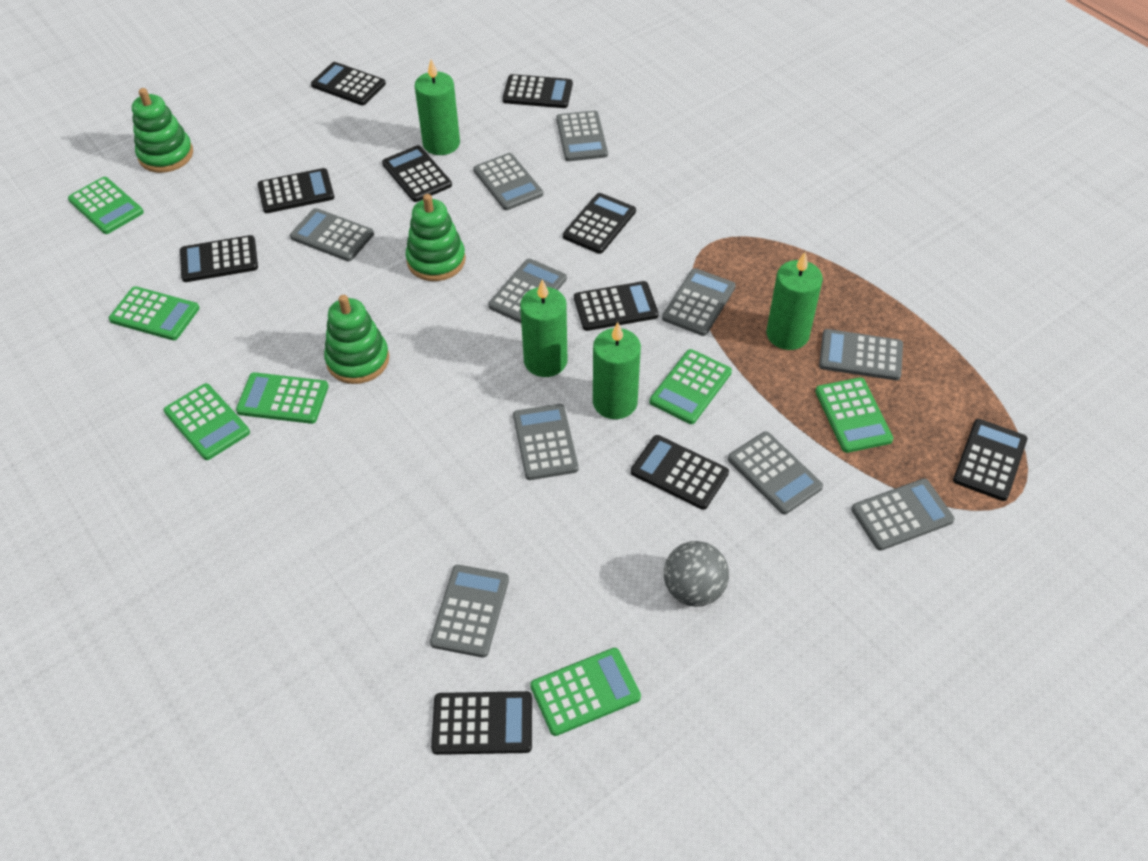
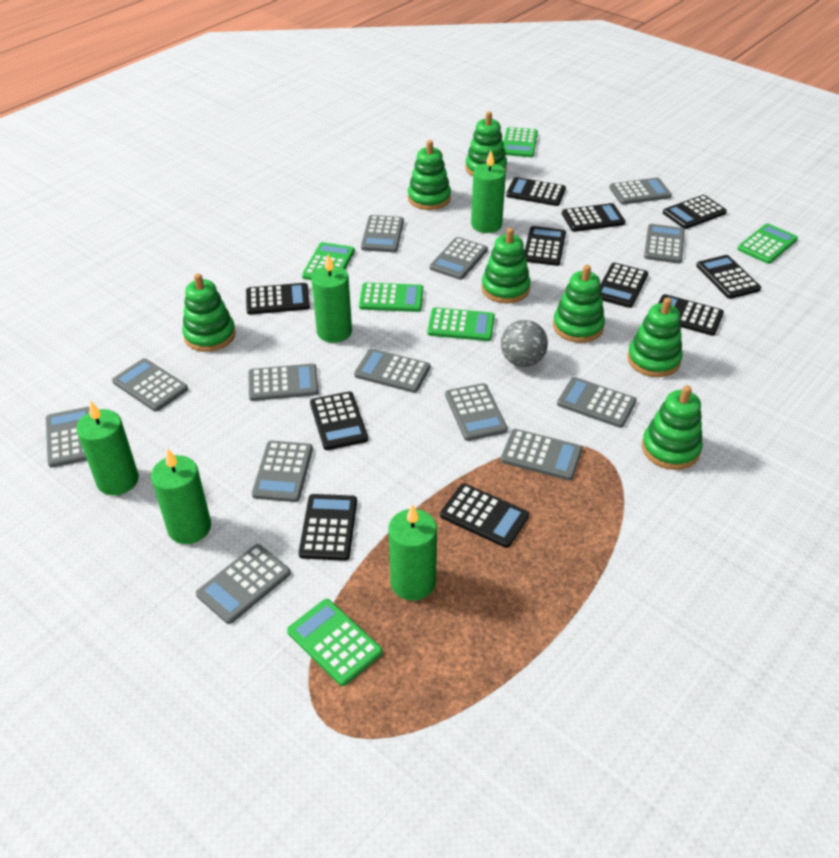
black calculator: [180,235,258,282] [258,168,334,213] [311,62,386,105] [382,145,452,202] [431,691,532,755] [502,74,573,108] [563,193,636,254] [574,281,659,331] [631,435,729,510] [953,419,1027,501] = 10 -> [246,283,310,315] [299,494,357,561] [310,391,368,450] [440,483,529,548] [506,177,566,206] [525,226,566,266] [562,203,625,232] [600,263,648,308] [658,294,724,336] [663,195,727,229] [696,255,761,299] = 11
green calculator: [68,177,144,234] [109,286,200,340] [164,383,250,460] [236,372,329,424] [530,648,641,736] [650,349,732,424] [815,377,893,453] = 7 -> [287,599,383,686] [302,242,355,280] [359,283,423,312] [427,307,495,341] [504,127,538,157] [737,223,798,264] = 6
green candle: [415,59,460,155] [520,279,568,377] [593,322,641,419] [766,252,823,350] = 4 -> [76,401,139,496] [151,449,211,544] [312,254,352,343] [388,504,437,601] [471,150,506,233] = 5
green stacking toy: [132,88,193,173] [324,295,389,384] [405,194,466,281] = 3 -> [182,273,236,352] [408,140,451,210] [465,112,507,176] [481,228,531,303] [553,265,605,343] [627,298,683,377] [642,385,702,470] = 7
grey calculator: [290,208,374,261] [430,565,509,658] [473,153,543,210] [488,259,567,323] [513,404,579,480] [556,111,608,161] [662,268,736,336] [728,431,823,515] [819,329,903,380] [851,479,955,551] = 10 -> [46,407,90,468] [112,358,188,412] [196,544,291,624] [249,363,319,401] [252,441,313,502] [354,349,430,393] [361,215,404,252] [430,237,488,280] [445,383,508,441] [501,429,583,481] [557,377,637,428] [609,178,672,205] [644,224,685,264] = 13

